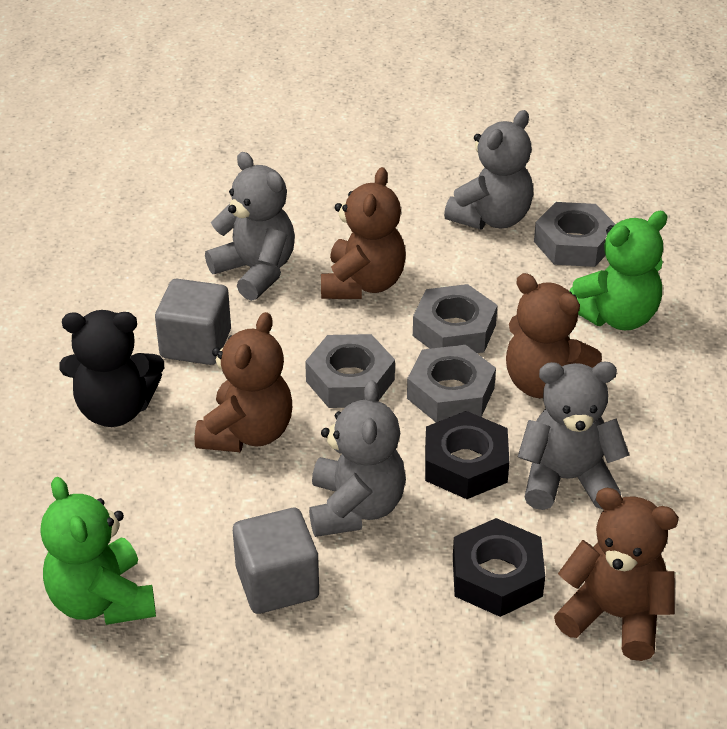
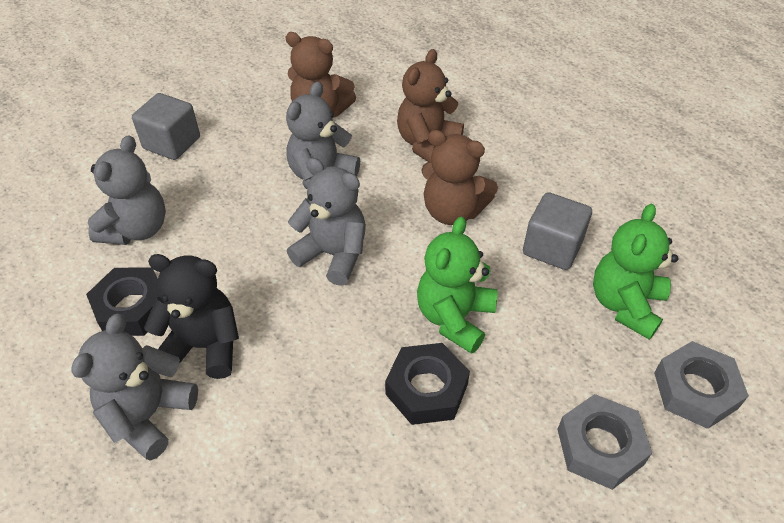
brown teddy bear: [195,312,292,452] [321,167,406,299] [506,273,602,398] [554,488,679,661] = 4 -> [286,32,356,117] [397,49,464,162] [421,130,498,225] = 3
grey nut: [305,334,395,408] [407,345,496,422] [413,284,498,353] [534,202,615,267] = 4 -> [557,394,652,490] [654,341,749,429] = 2

